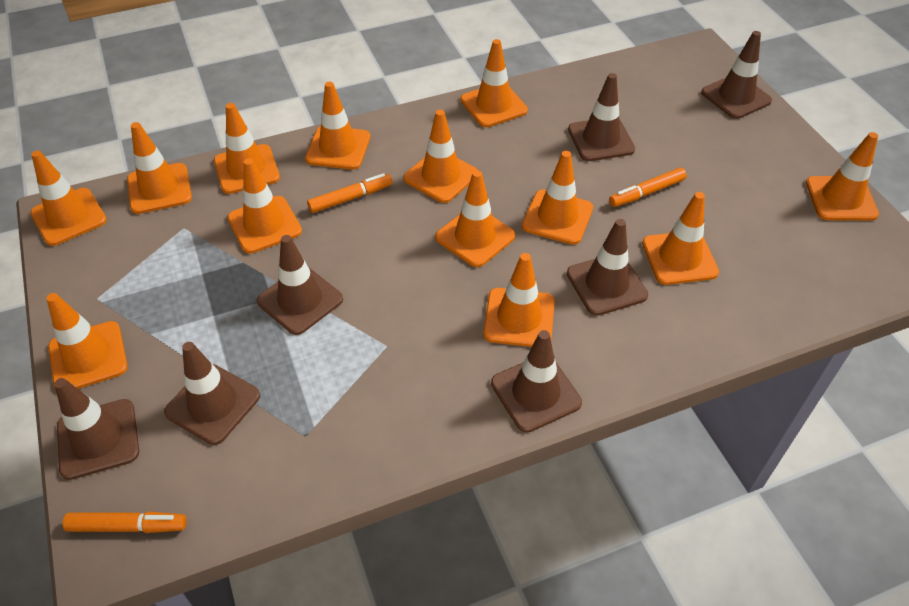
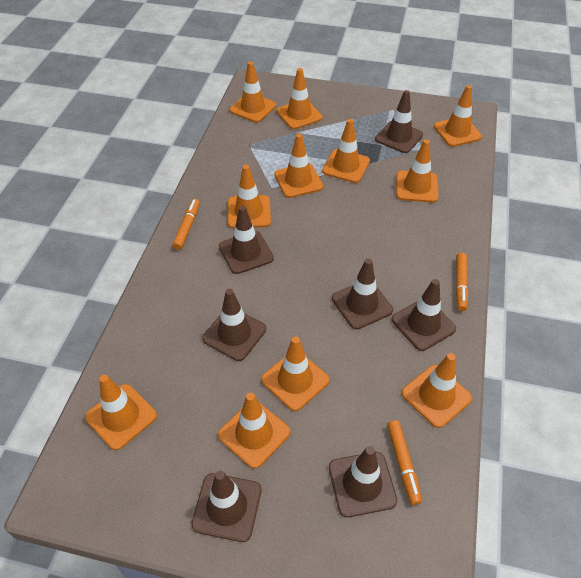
orange traffic cone: [30,150,107,246] [46,293,128,389] [127,122,192,214] [214,103,280,194] [227,158,302,254] [305,82,371,170] [404,110,478,203] [435,170,516,267] [460,39,528,127] [483,253,555,347] [522,151,593,245] [642,192,719,285] [806,132,879,221] = 13 -> [85,375,157,450] [218,393,290,469] [228,165,271,228] [230,62,276,123] [261,337,330,411] [274,133,323,198] [276,68,323,129] [322,119,370,183] [396,140,439,203] [401,353,472,428] [434,85,482,147] = 11

